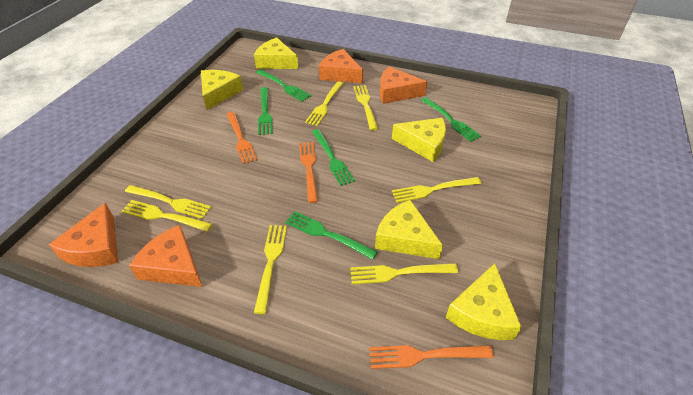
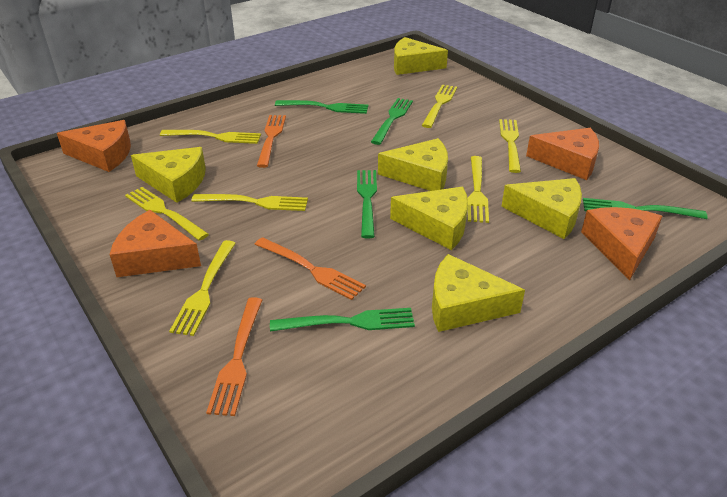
yellow cheese: [201,70,243,110] [254,37,298,69] [375,200,443,259] [392,118,446,162] [446,263,522,340] = 5 -> [131,147,206,203] [378,138,448,191] [390,187,468,250] [394,37,448,75] [432,254,525,332] [501,178,582,239] = 6

